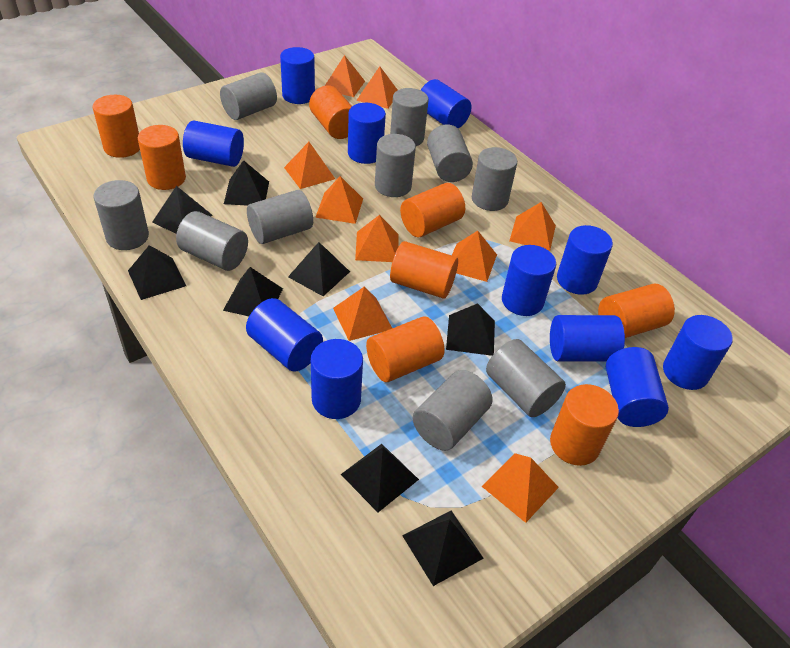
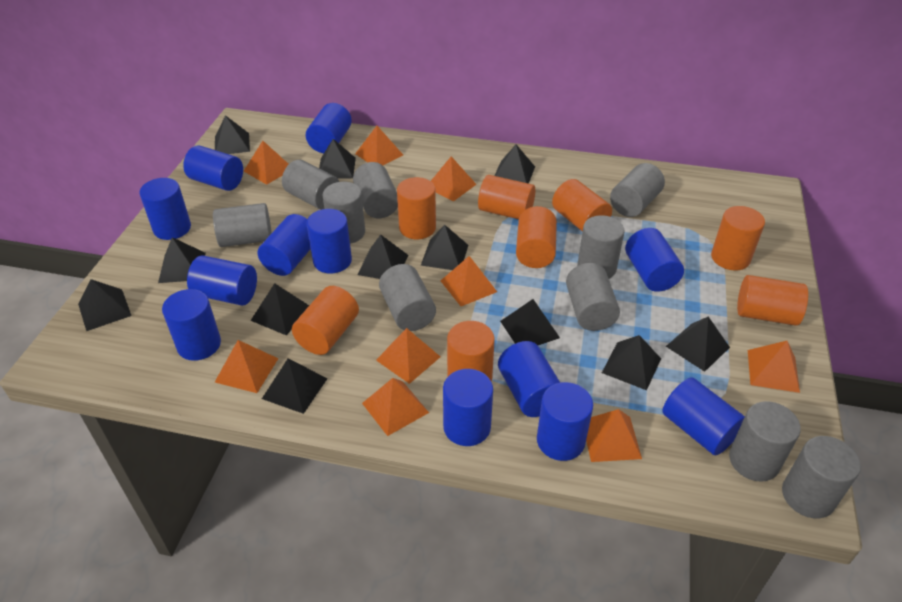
black pyramid: [128,245,186,300] [152,186,212,234] [223,267,283,316] [224,160,269,206] [288,242,350,296] [341,444,419,512] [402,510,484,586] [446,303,495,356] = 8 -> [78,279,132,331] [158,237,206,283] [215,115,250,154] [251,283,309,335] [262,358,328,414] [319,139,356,179] [357,234,408,279] [421,225,468,270] [494,144,535,184] [500,299,560,345] [602,335,661,390] [666,317,730,372] = 12
blue cylinder: [183,121,244,167] [246,298,323,372] [280,47,315,104] [311,339,363,419] [348,103,386,164] [421,79,472,129] [502,245,556,316] [550,315,625,361] [557,225,613,295] [606,347,669,427] [663,315,733,390] = 11 -> [140,178,191,240] [162,289,221,361] [183,145,243,191] [187,255,257,306] [258,214,311,276] [306,103,352,153] [306,209,352,274] [443,369,493,446] [498,341,560,417] [537,382,593,461] [625,228,684,292] [662,377,745,455] = 12

